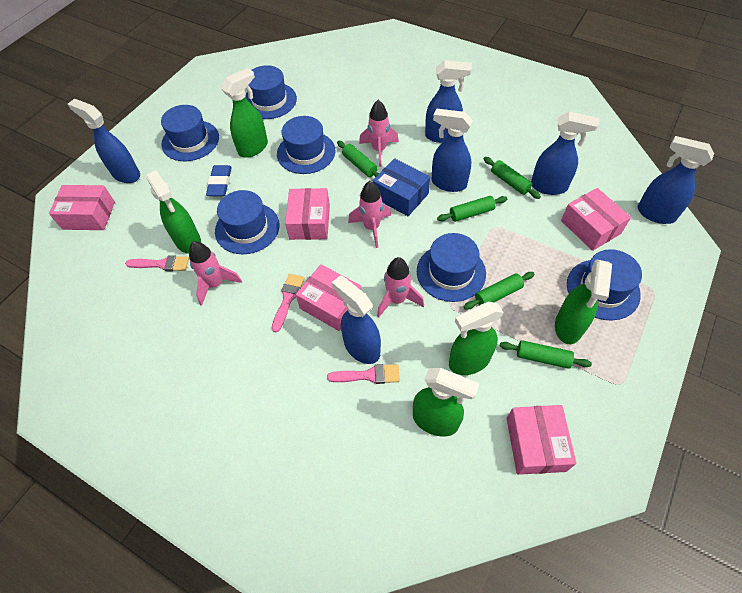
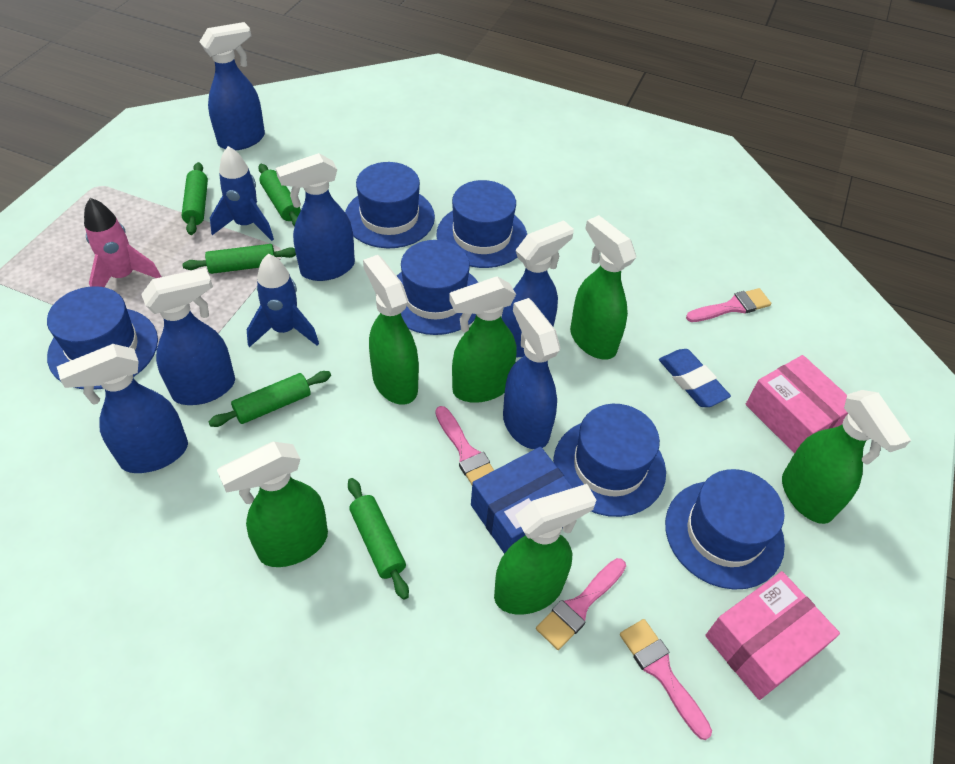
blue rocket: none = 0 -> [210,146,274,241] [247,254,319,347] = 2
green spray bottle: [146,170,201,254] [221,68,268,158] [413,368,479,437] [449,302,504,375] [555,260,612,344] = 5 -> [217,442,328,567] [363,255,419,405] [449,276,517,403] [494,484,596,615] [570,215,636,360] [782,390,911,524] = 6
pink box: [49,185,115,230] [285,188,330,240] [296,264,362,331] [507,405,576,475] [561,188,631,251] = 5 -> [705,571,840,700] [746,355,848,454] = 2
pink brush: [125,255,189,271] [272,274,305,332] [327,364,400,384] = 3 -> [435,406,494,485] [536,558,626,650] [620,619,712,740] [686,288,771,322] = 4
pink rocket: [189,241,242,306] [348,181,391,248] [359,100,399,167] [377,257,424,318] = 4 -> [84,198,161,287] = 1

